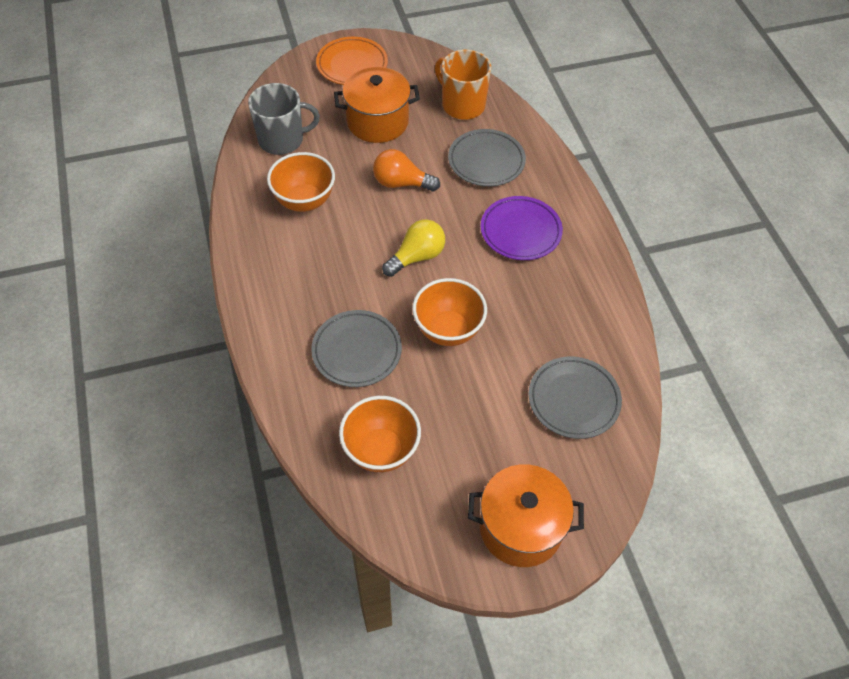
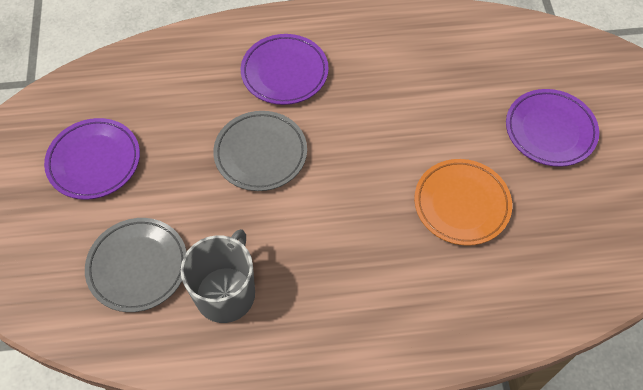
grey plate: [311,310,402,387] [448,129,526,187] [529,357,622,439] = 3 -> [85,218,187,312] [213,111,307,191] = 2
orange bowl: [267,152,335,212] [339,396,421,472] [412,278,487,346] = 3 -> none = 0
orange light bulb: [373,149,440,191] = 1 -> none = 0
orange mug: [435,50,491,120] = 1 -> none = 0
orange pot: [334,67,420,143] [468,464,584,567] = 2 -> none = 0
purple plate: [481,196,563,260] = 1 -> [44,118,140,200] [241,34,329,105] [506,89,599,167] = 3
yellow light bulb: [382,219,445,277] = 1 -> none = 0

